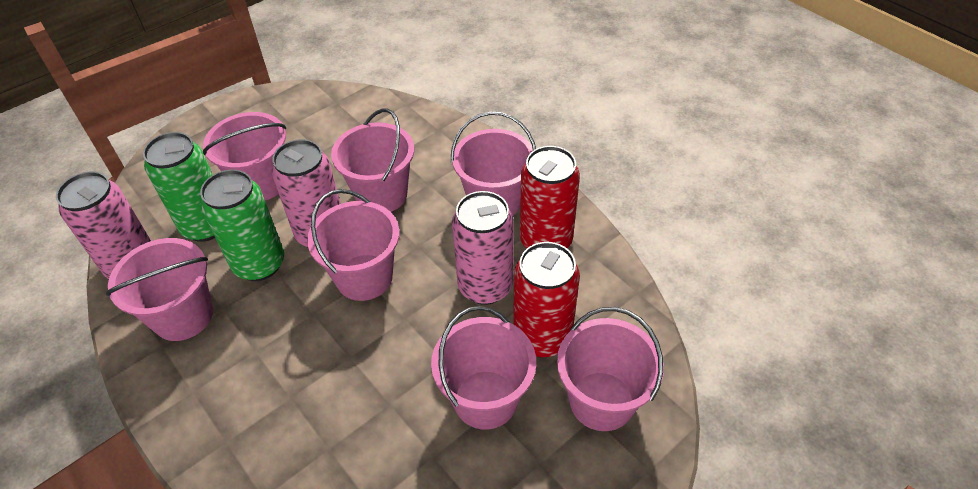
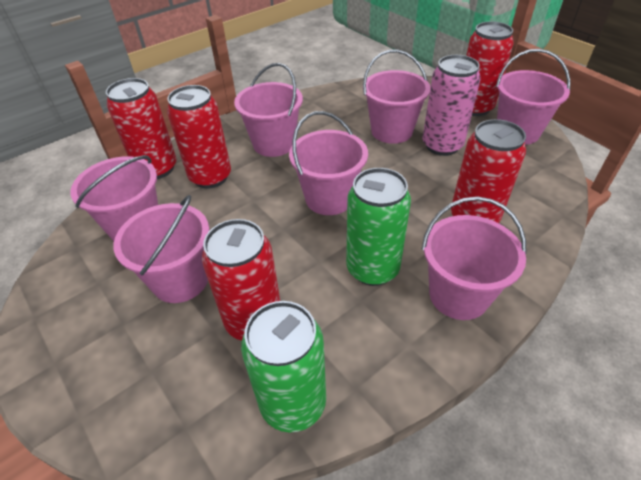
pink can: [56,171,151,279] [272,139,341,247] [452,191,514,305] = 3 -> [422,55,481,156] = 1
red can: [513,242,580,357] [520,146,580,249] = 2 -> [106,78,176,179] [167,85,231,189] [202,219,280,341] [451,119,526,223] [466,21,514,116] = 5

